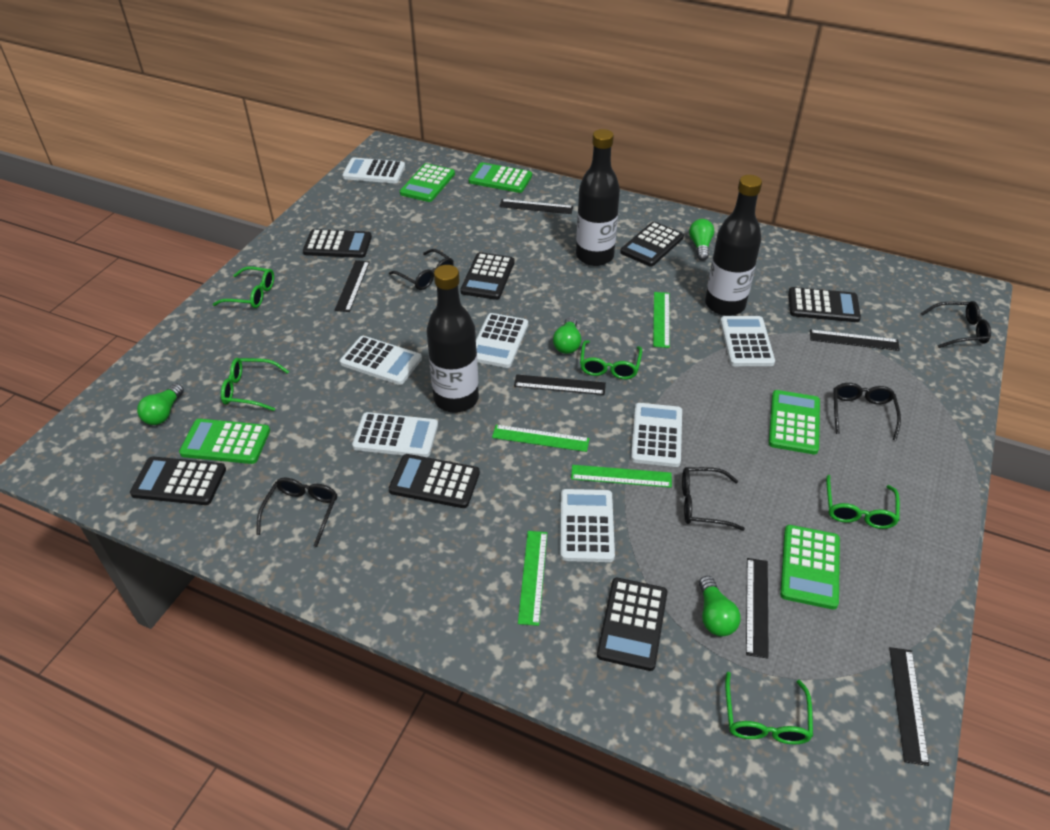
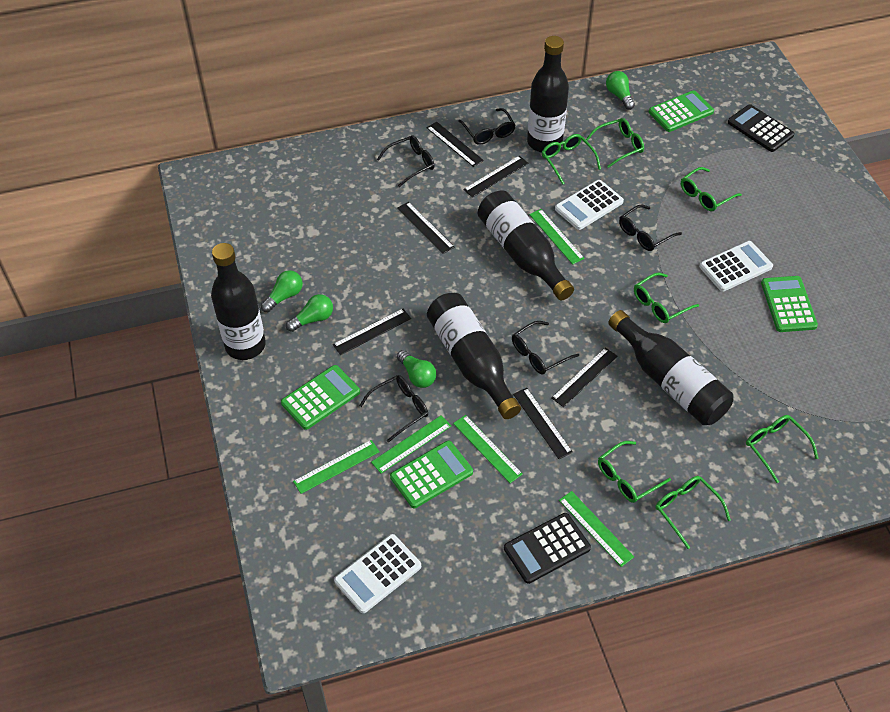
black bottle: [427,265,479,413] [576,129,620,266] [705,175,762,316] = 3 -> [211,243,266,360] [427,293,521,419] [478,191,574,301] [527,36,569,152] [608,310,733,425] = 5
black calculator: [130,457,226,505] [303,229,372,258] [389,454,480,508] [460,252,514,300] [597,578,667,671] [620,222,684,267] [788,287,861,322] = 7 -> [504,513,591,584] [728,104,794,152] = 2
green calculator: [179,419,270,464] [400,163,455,202] [469,162,532,193] [769,390,820,454] [780,525,840,610] = 5 -> [281,365,360,430] [390,441,473,508] [649,90,714,132] [761,276,818,332] = 4
green glasses: [213,267,274,308] [221,358,289,411] [580,340,642,379] [725,672,813,744] [826,475,900,529] = 5 -> [542,134,601,185] [586,118,644,168] [598,441,671,503] [634,272,699,323] [655,476,731,549] [681,167,742,211] [746,415,819,483] = 7
green ruler: [492,425,590,452] [518,531,547,626] [571,465,672,488] [653,292,670,348] = 4 -> [293,440,380,494] [371,415,451,474] [453,415,523,483] [529,209,585,265] [559,491,634,567] = 5
white calculator: [340,336,422,385] [342,158,405,183] [352,412,438,457] [476,313,528,368] [561,489,615,562] [631,403,682,467] [720,316,775,366] = 7 -> [334,534,421,613] [555,180,624,230] [699,241,773,292] = 3

